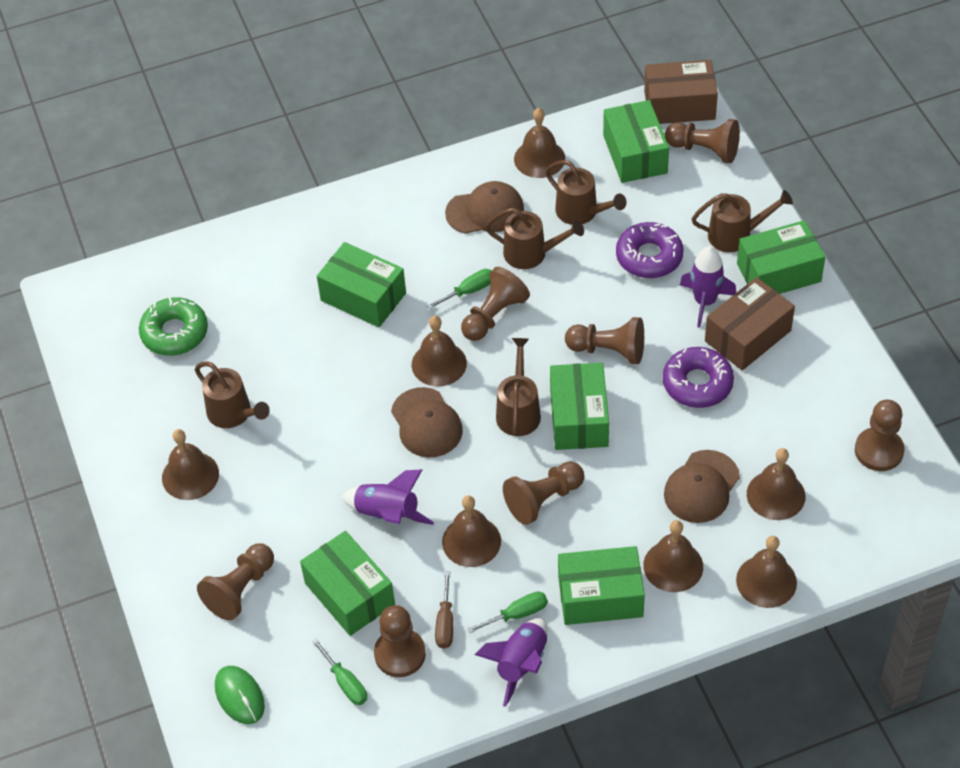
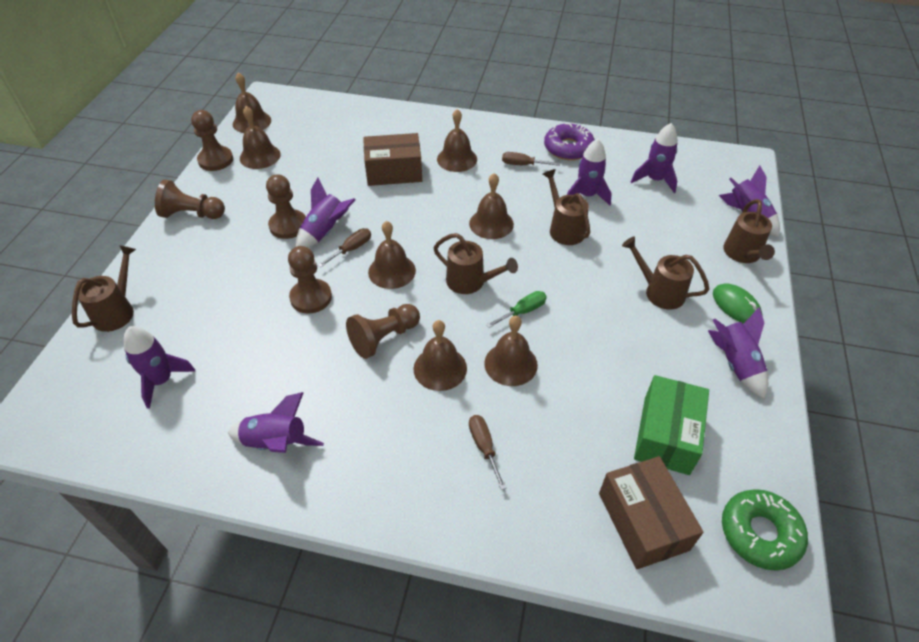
brown cap: [391,387,463,458] [445,181,524,234] [664,450,740,523] = 3 -> none = 0
brown pawn: [197,543,274,621] [374,605,426,677] [461,267,530,341] [503,461,584,525] [565,317,644,364] [665,119,740,163] [855,400,905,471] = 7 -> [155,179,225,219] [191,110,233,171] [266,174,306,239] [288,246,332,314] [346,304,420,359] = 5
brown screwdriver: [435,571,453,649] = 1 -> [318,228,371,267] [469,415,506,490] [502,152,560,166] = 3
green box: [300,531,395,636] [317,242,406,327] [550,363,609,450] [558,546,645,625] [603,100,669,183] [737,220,825,294] = 6 -> [634,375,709,475] = 1
green screwdriver: [312,638,367,705] [427,269,492,309] [467,592,548,633] = 3 -> [486,291,547,328] = 1
purple donut: [616,222,683,278] [663,347,734,408] = 2 -> [544,123,595,160] = 1
purple rocket: [342,470,434,525] [475,618,548,707] [680,246,736,328] = 3 -> [124,326,196,409] [228,392,324,453] [296,178,356,248] [567,139,612,206] [631,123,678,193] [708,307,768,399] [719,165,780,237] = 7

